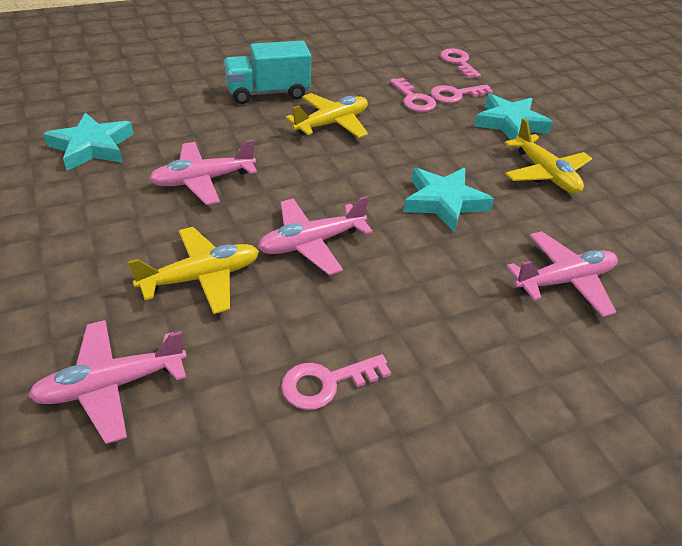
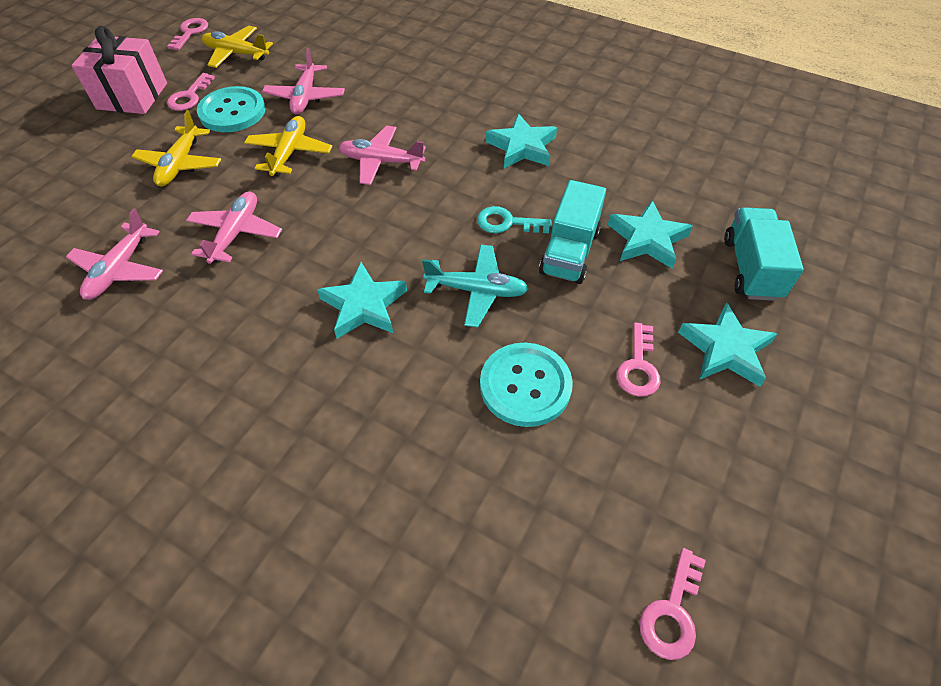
pink gift: none = 0 -> [71,26,167,114] = 1
turquoise button: none = 0 -> [197,86,266,132] [480,343,573,427] = 2
turquoise key: none = 0 -> [477,206,552,233] = 1
turquoise plane: none = 0 -> [422,244,529,328] = 1
turquoise star: [44,112,133,171] [403,168,494,232] [474,94,553,140] = 3 -> [317,262,407,339] [485,114,557,168] [608,201,693,268] [678,302,777,387] = 4
turquoise truck: [224,41,311,104] = 1 -> [539,180,606,284] [724,207,804,301] = 2

